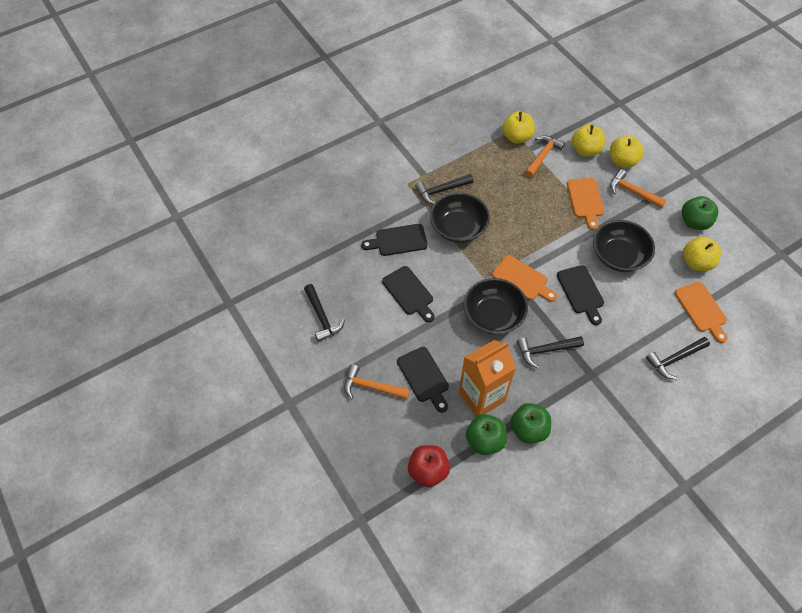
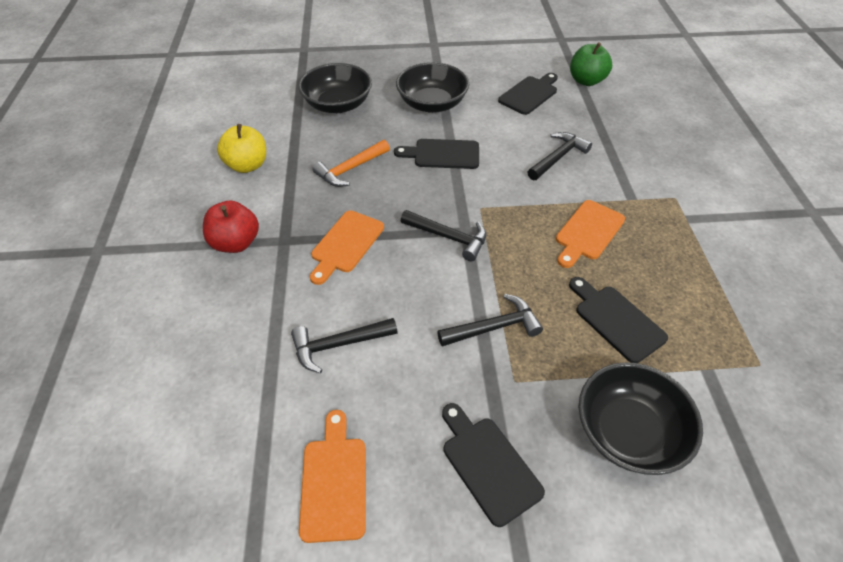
green apple: [466,414,507,455] [510,403,551,444] [682,196,719,230] = 3 -> [570,42,612,86] = 1
orange carton: [459,340,516,416] = 1 -> none = 0
orange hammer: [344,364,410,400] [525,135,565,177] [610,169,666,208] = 3 -> [312,140,390,187] = 1
yellow apple: [502,111,535,144] [572,124,605,157] [610,135,644,168] [683,236,721,271] = 4 -> [217,124,266,173] = 1

